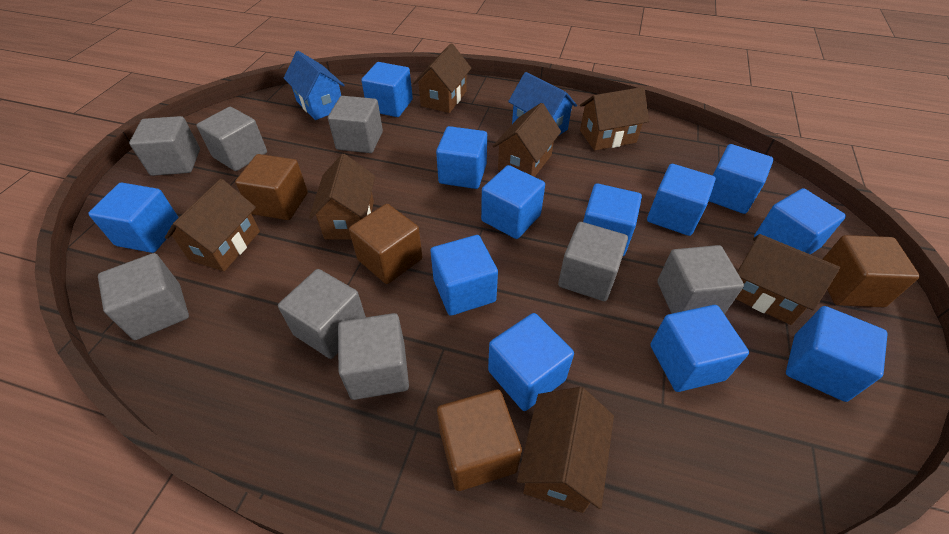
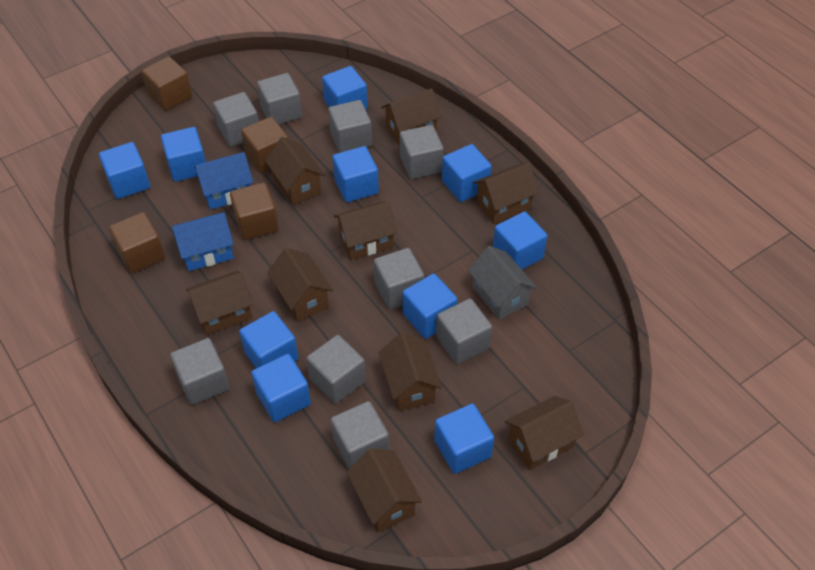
blue cube: [88,183,179,253] [361,62,413,117] [431,235,498,316] [436,126,487,189] [481,165,545,239] [488,313,574,411] [583,183,642,256] [647,164,716,236] [650,305,749,392] [709,144,774,214] [754,188,846,255] [786,306,888,402] = 12 -> [99,142,150,199] [161,127,206,182] [239,311,298,368] [251,354,311,422] [322,66,368,110] [332,146,379,202] [403,274,458,339] [435,404,494,474] [442,144,492,202] [493,211,547,269] = 10
brown house: [165,179,260,271] [309,154,375,240] [413,44,471,113] [493,103,561,177] [517,387,614,513] [580,87,649,151] [736,234,840,325] = 7 -> [186,271,253,335] [265,137,325,205] [267,248,333,322] [334,201,397,260] [347,448,422,532] [378,332,442,411] [381,88,442,146] [473,163,539,224] [505,396,584,470] = 9
grey cube: [98,253,189,340] [129,116,200,176] [196,107,267,171] [278,269,366,359] [328,96,383,153] [338,313,409,400] [558,222,628,301] [657,245,744,314] = 8 -> [170,338,229,405] [213,92,259,147] [257,73,302,125] [306,335,366,404] [328,100,372,153] [331,401,389,469] [374,248,424,309] [400,125,444,179] [436,299,492,364] = 9
grey house: none = 0 -> [468,246,537,320] = 1

